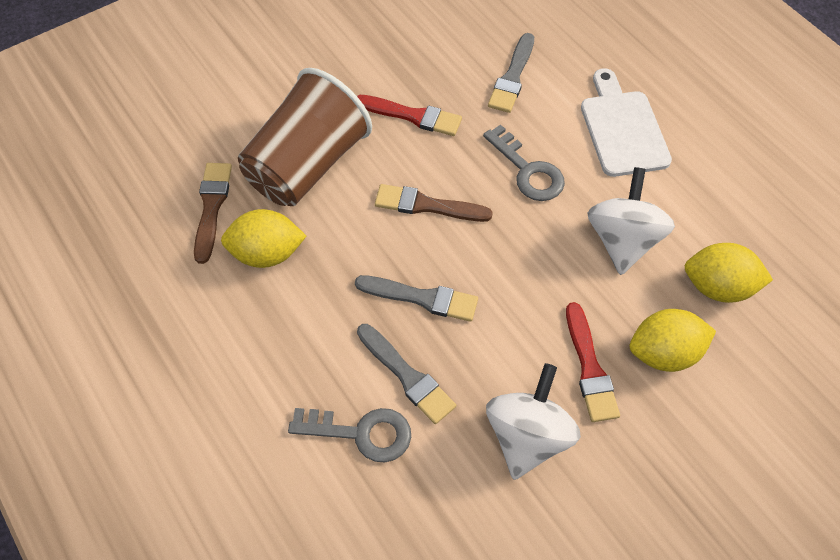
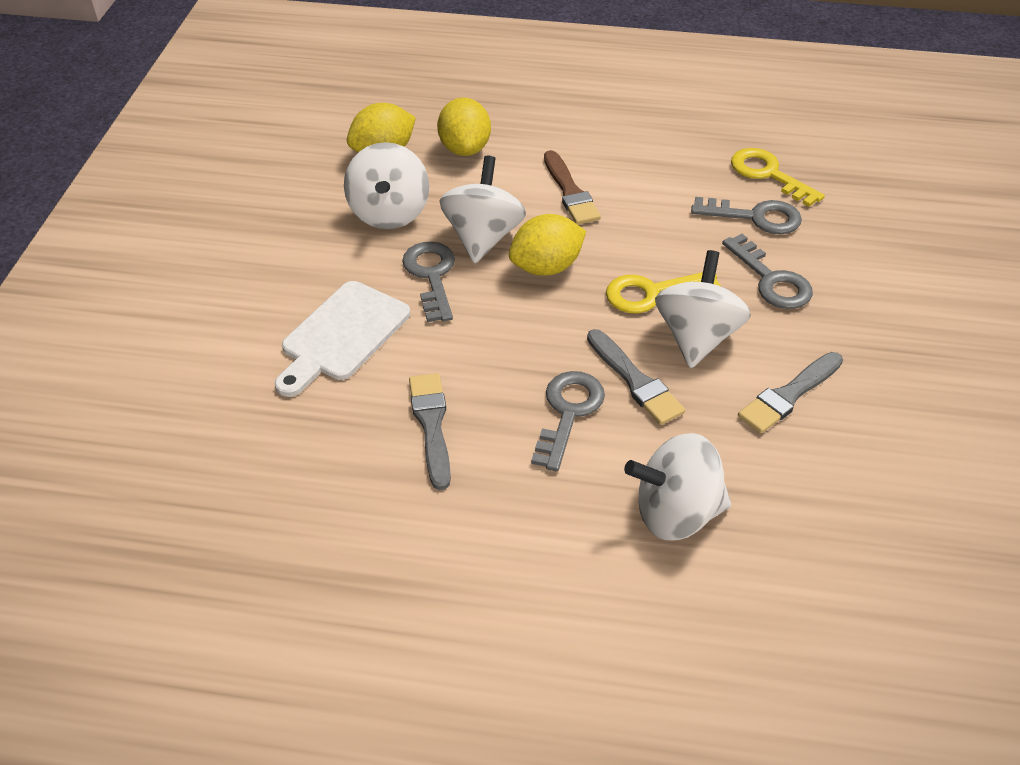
brown brush: [194,163,232,264] [375,184,493,222] = 2 -> [544,150,601,225] = 1
brown cup: [238,68,372,206] = 1 -> none = 0
grey key: [288,408,411,463] [483,125,565,201] = 2 -> [402,242,455,322] [531,371,605,472] [691,197,802,234] [722,234,813,309] = 4
red brush: [357,95,462,136] [566,302,620,422] = 2 -> none = 0
white spinning top: [486,363,581,480] [588,167,675,275] = 2 -> [344,142,429,229] [439,156,526,263] [624,433,731,540] [655,250,751,368] = 4
yellow key: none = 0 -> [606,272,721,313] [731,148,825,207] = 2

